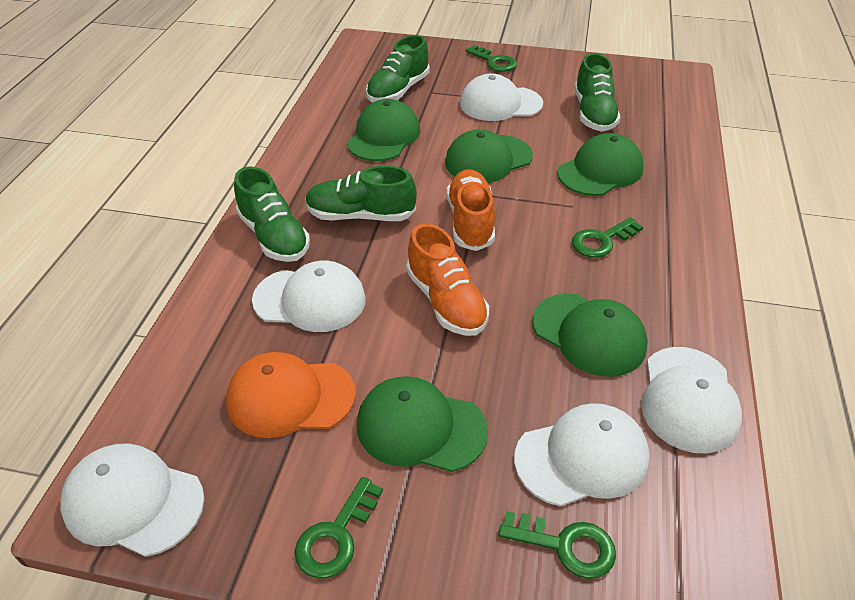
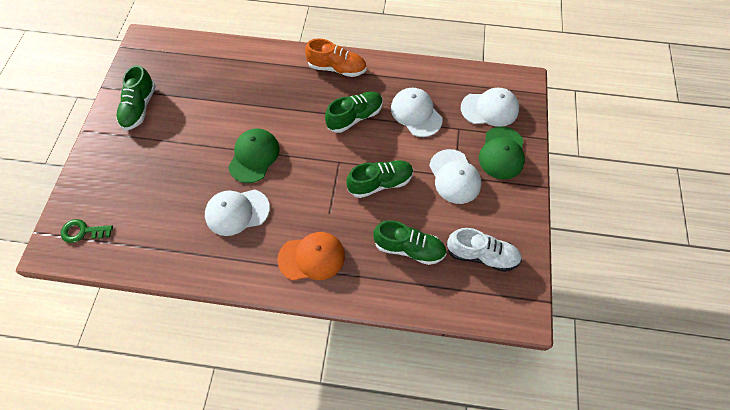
green cap: [347,99,420,161] [357,376,488,472] [445,129,533,183] [532,293,648,377] [557,133,644,196] = 5 -> [228,128,280,183] [479,127,525,179] = 2
green key: [295,477,383,579] [465,45,517,72] [498,511,616,579] [572,217,643,258] = 4 -> [61,219,113,243] = 1
orange shoe: [406,223,489,336] [447,169,495,251] = 2 -> [305,38,367,77] = 1
white cap: [60,443,205,557] [252,260,366,332] [460,73,543,121] [514,403,650,507] [641,347,742,453] = 5 -> [205,189,270,236] [391,88,443,137] [429,149,481,204] [461,88,519,127] = 4
white shoe: none = 0 -> [446,228,522,272] = 1

